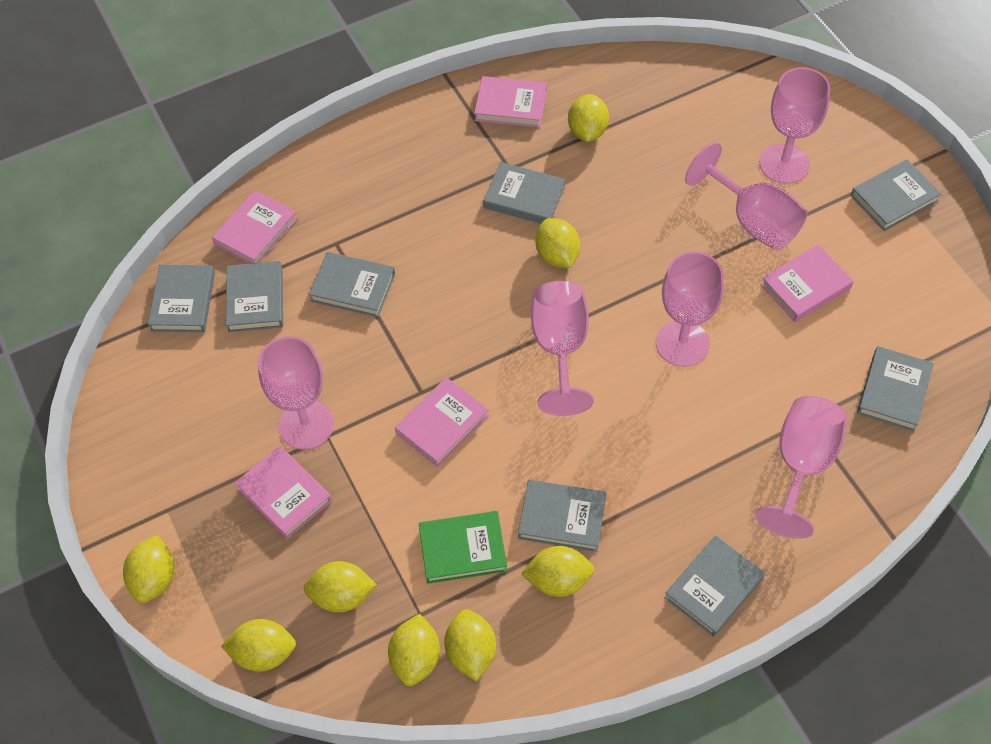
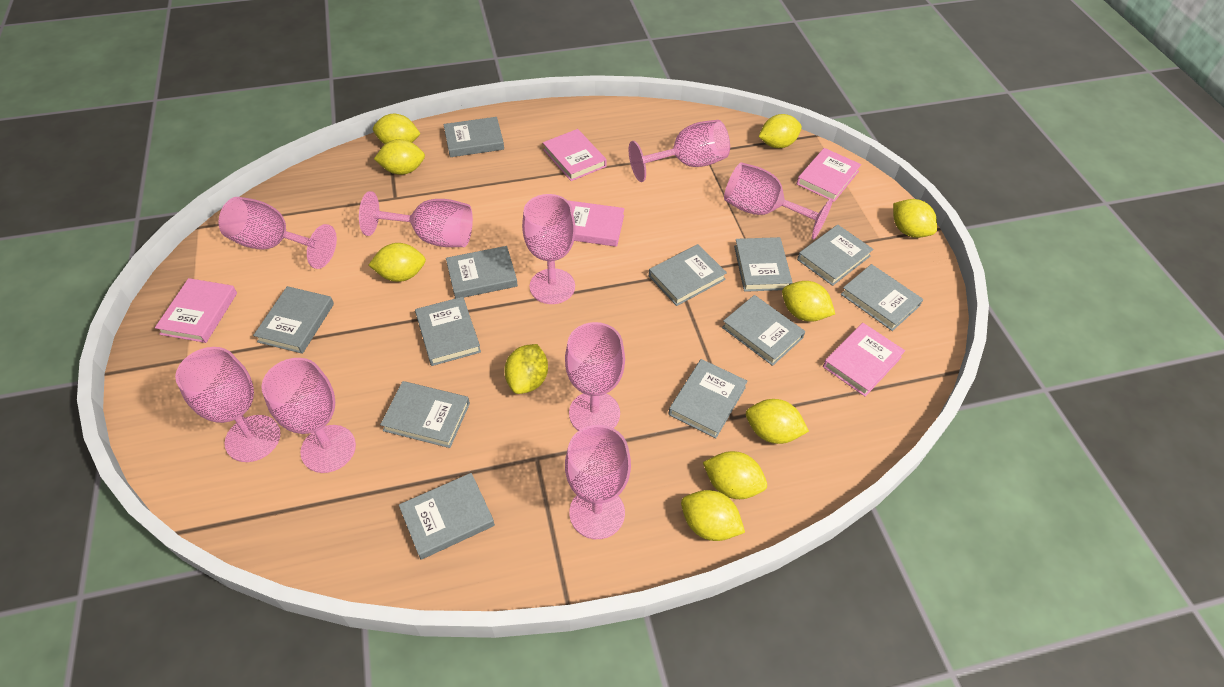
green book: [419,511,507,584] = 1 -> none = 0
grey book: [148,265,215,332] [226,261,283,332] [309,252,395,317] [483,162,565,224] [518,480,606,552] [664,535,765,637] [851,160,941,231] [857,346,934,431] = 8 -> [253,286,334,354] [380,381,470,448] [399,473,495,560] [415,297,481,366] [443,117,504,157] [446,246,518,298] [649,244,727,306] [669,359,747,438] [722,295,805,366] [734,237,793,292] [797,225,873,286] [841,264,923,331] = 12
pink goblet: [258,336,334,450] [531,281,594,416] [656,252,724,367] [685,142,808,251] [755,396,847,539] [760,67,830,184] = 6 -> [175,347,281,462] [218,197,337,269] [261,358,356,473] [359,191,473,247] [522,194,576,304] [565,322,625,431] [565,425,631,539] [629,120,730,182] [724,162,833,239] = 9
yellow lemon: [123,535,175,603] [221,619,296,672] [303,561,377,612] [388,614,440,686] [444,609,496,681] [521,546,594,597] [535,218,580,268] [568,94,609,142] = 8 -> [369,243,426,282] [373,114,420,144] [374,139,425,175] [504,344,548,394] [681,490,745,541] [703,451,767,499] [746,399,809,444] [759,114,802,148] [782,281,835,322] [893,199,937,238] = 10

